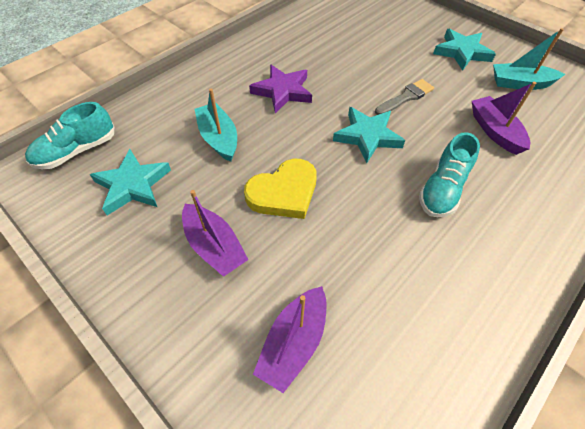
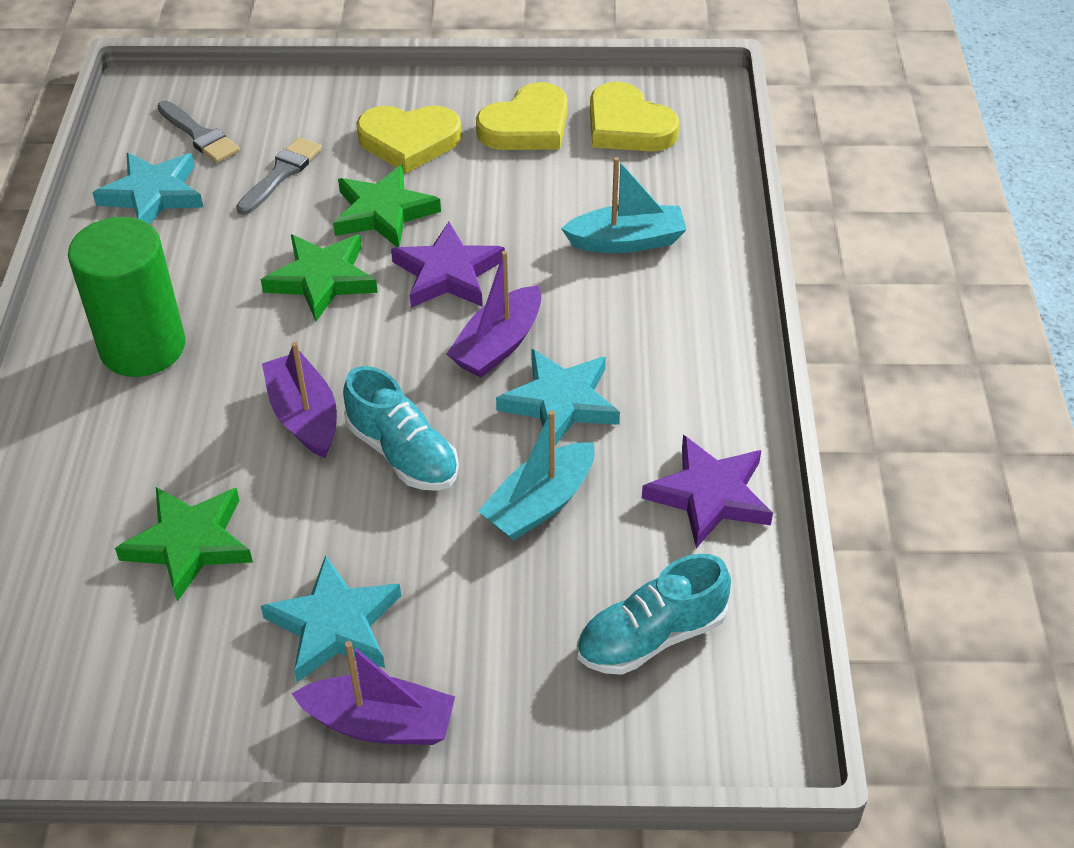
green cylinder: none = 0 -> [68,217,186,377] = 1
green star: none = 0 -> [115,487,253,602] [261,234,378,321] [333,165,441,247] = 3
grey brush: [375,79,434,115] = 1 -> [158,101,240,163] [236,137,322,215] = 2
purple star: [249,65,312,113] = 1 -> [391,222,505,308] [642,435,773,548] = 2
yellow heart: [244,159,317,219] = 1 -> [356,106,462,173] [476,82,568,150] [590,82,679,151] = 3

